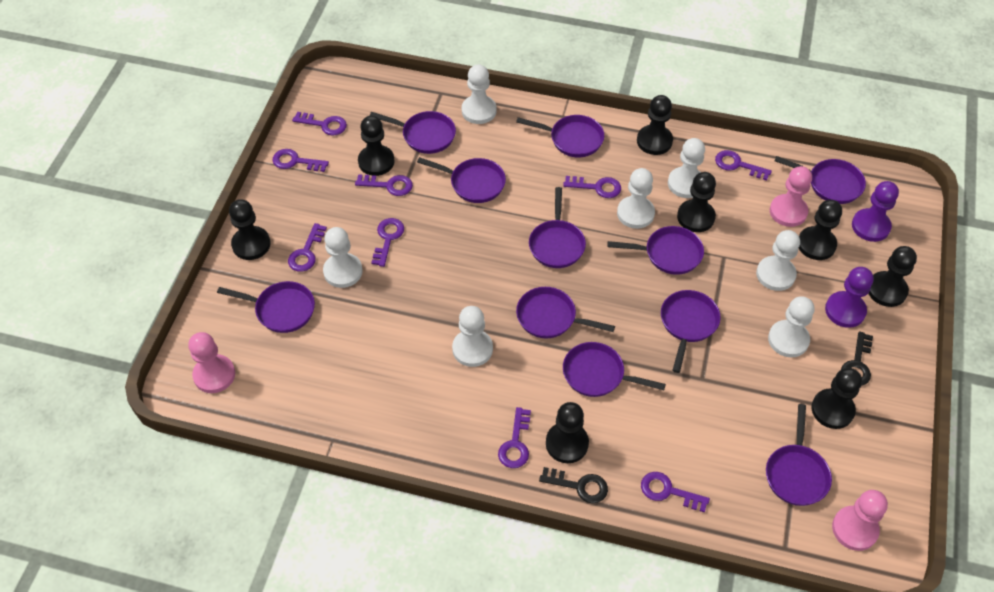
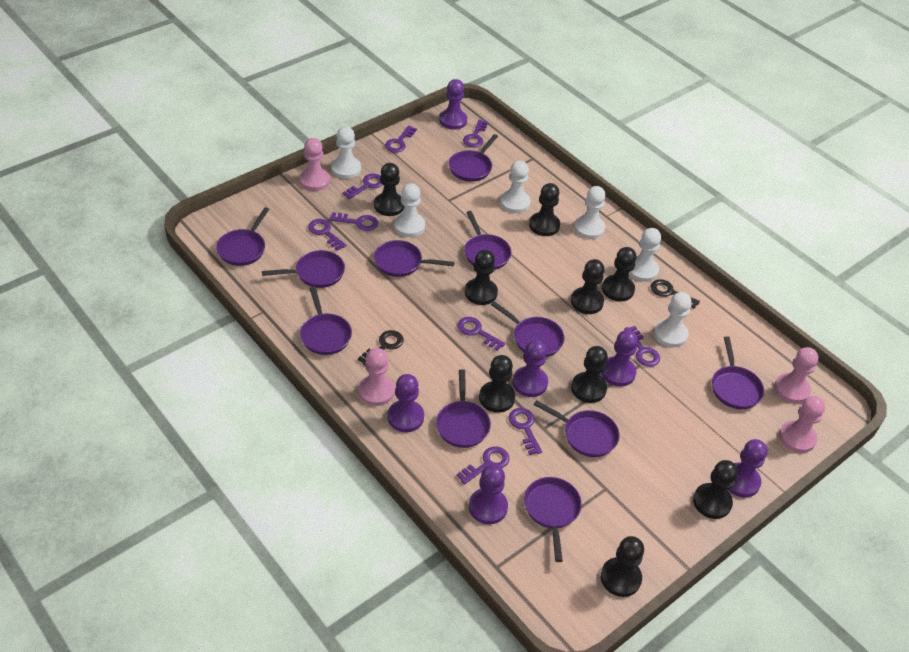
black pawn: [229,199,271,260] [358,116,394,176] [546,402,589,463] [637,95,673,155] [677,172,716,232] [799,200,842,260] [811,368,862,429] [868,246,917,307] = 8 -> [374,163,405,216] [465,250,498,305] [479,355,515,413] [529,183,560,236] [571,259,605,314] [571,346,608,403] [601,536,644,597] [602,247,636,301] [693,460,738,519] = 9
pink pawn: [188,332,235,393] [770,166,812,227] [832,490,888,551] = 3 -> [300,138,330,191] [358,348,395,406] [774,347,818,403] [779,396,825,453] = 4
purple pawn: [825,267,874,328] [852,181,899,242] = 2 -> [387,374,424,432] [439,79,467,130] [469,464,508,524] [512,340,548,397] [601,330,638,386] [727,439,768,497] = 6
white pawn: [323,227,363,288] [452,306,493,367] [462,64,496,124] [617,168,655,229] [668,138,705,198] [756,230,800,291] [768,296,815,357] = 7 -> [331,126,361,179] [394,183,425,237] [500,160,531,213] [574,186,606,239] [629,228,661,282] [654,292,692,347] = 6

